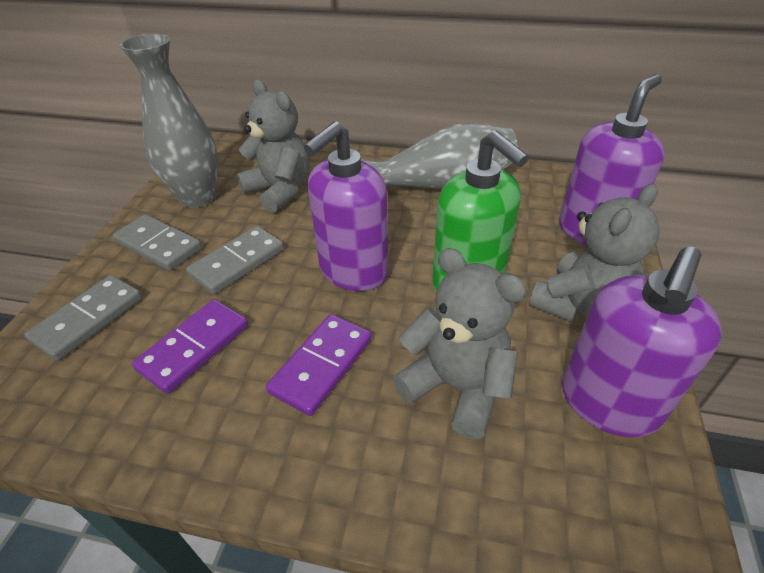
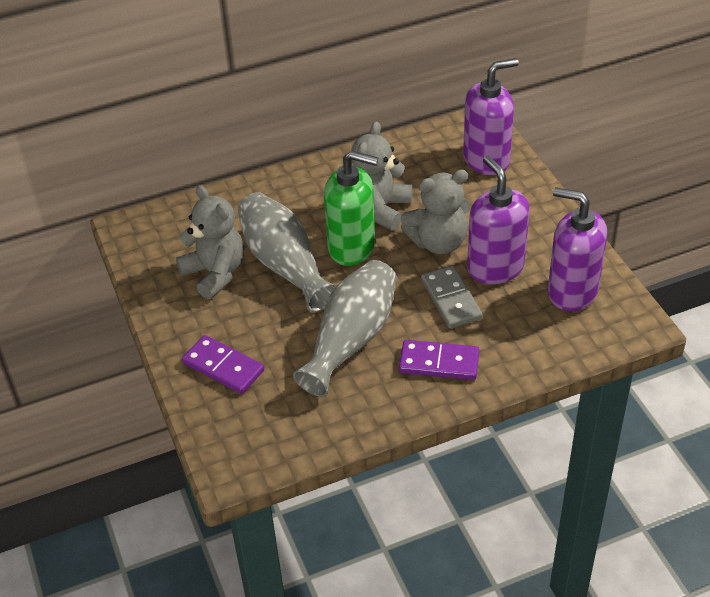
grey domino: [24,275,142,361] [113,214,202,271] [186,226,284,294] = 3 -> [421,266,482,328] = 1

